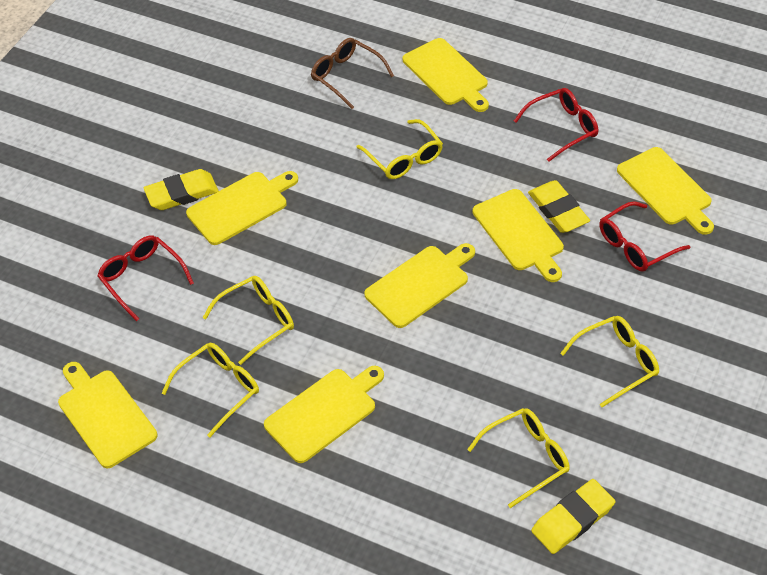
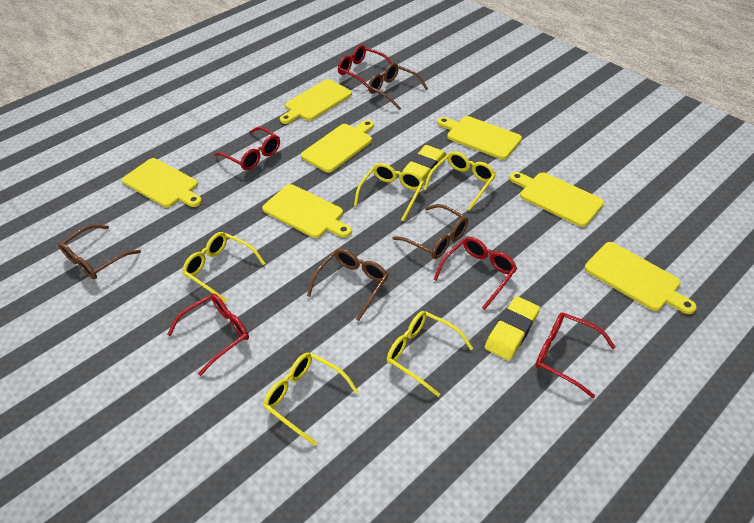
brown glasses: [311,38,394,109] = 1 -> [58,225,141,279] [307,249,388,321] [368,63,428,110] [392,204,468,259] = 4
red glasses: [97,235,194,321] [514,88,598,162] [600,201,691,272] = 3 -> [167,293,249,376] [215,127,280,170] [338,45,392,88] [434,237,517,310] [535,312,616,398] = 5
yellow eraser: [144,169,219,210] [528,180,590,233] [531,479,615,554] = 3 -> [403,145,447,180] [485,296,540,361] = 2

